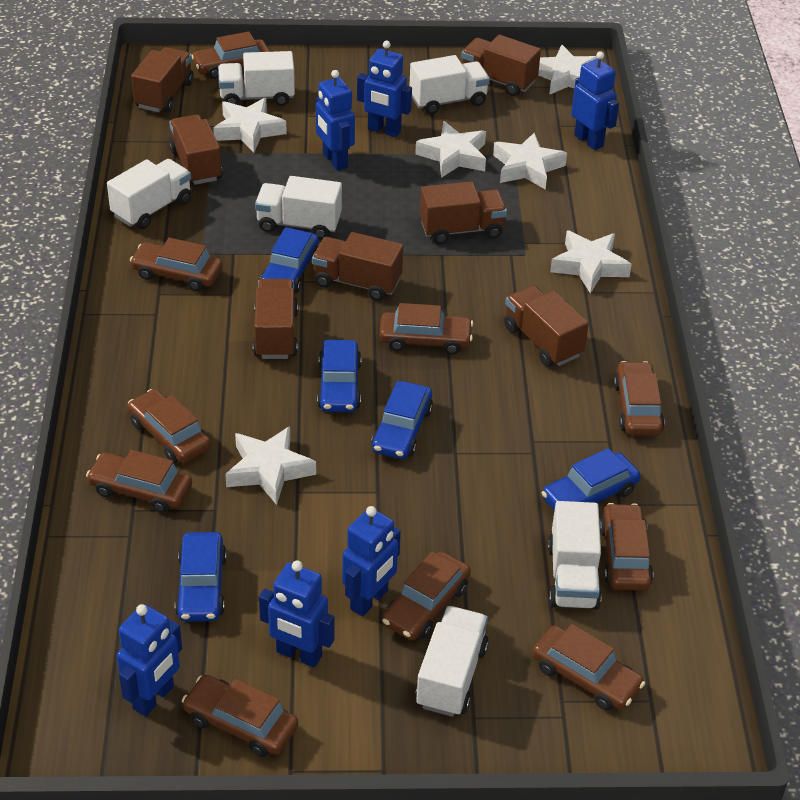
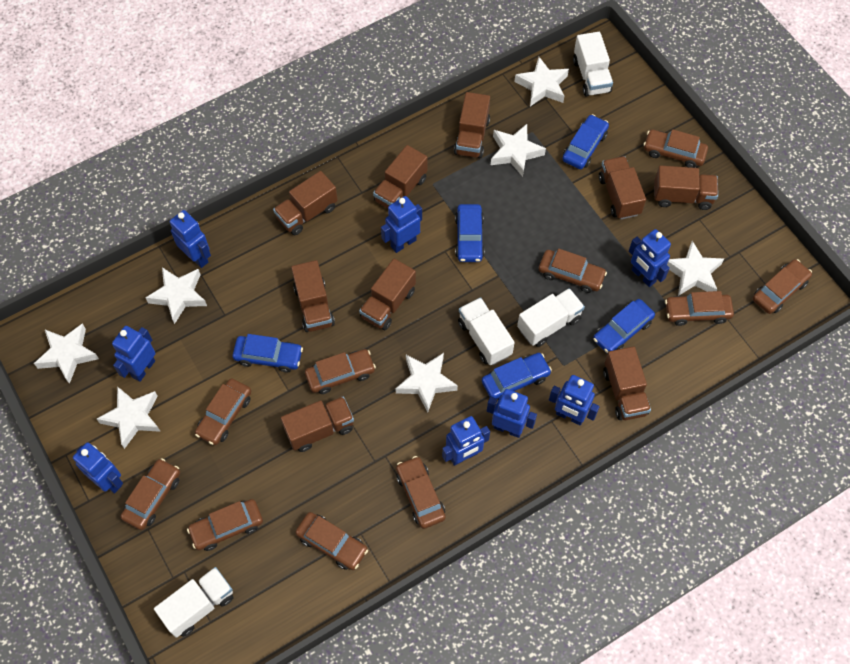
blue robot: [117,604,182,717] [259,561,334,667] [316,70,355,171] [342,506,401,616] [357,41,412,137] [571,51,619,150] = 6 -> [73,443,123,494] [112,326,156,382] [170,210,211,268] [381,196,422,253] [442,416,490,466] [487,389,537,438] [549,375,600,425] [629,229,671,287] = 8
brown truck: [131,47,194,113] [169,115,223,185] [253,279,298,359] [312,232,403,301] [420,181,507,244] [461,35,541,96] [504,285,589,367] = 7 -> [273,171,338,235] [281,396,354,452] [291,260,335,332] [359,259,416,330] [373,145,428,209] [454,92,490,158] [599,156,646,219] [603,346,651,420] [654,165,718,210] = 9
white star: [213,98,287,153] [225,426,316,505] [415,121,486,178] [493,132,567,190] [538,45,598,95] [550,230,632,293] = 6 -> [34,324,99,384] [97,386,161,449] [145,267,207,324] [395,353,458,412] [491,124,546,177] [515,57,569,106] [667,241,724,296] = 7
white truck: [107,159,191,229] [218,51,295,106] [255,176,342,239] [410,55,490,115] [415,606,489,717] [547,501,601,610] = 6 -> [154,567,234,638] [458,297,515,365] [517,288,585,347] [573,32,613,96] = 4

